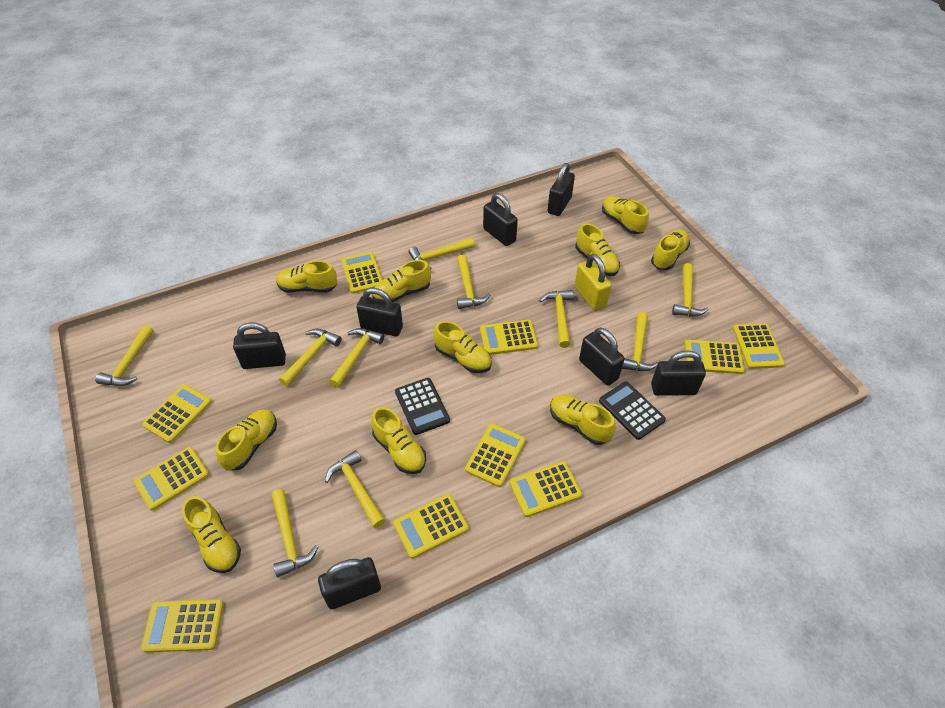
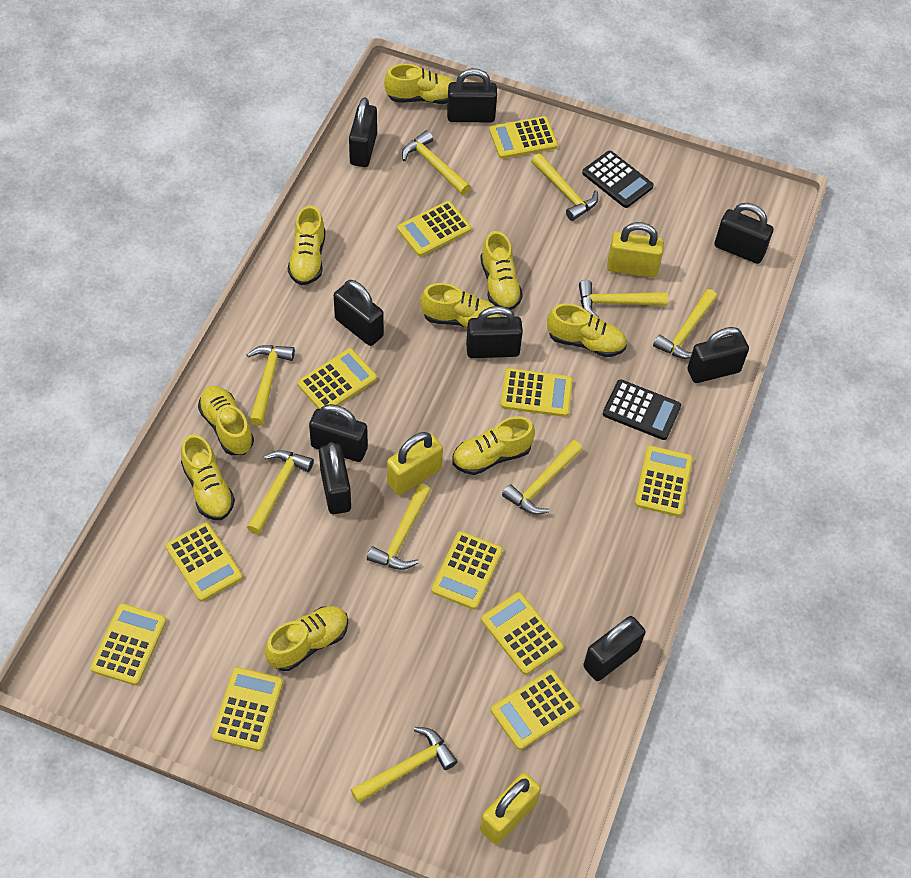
black padlock: [233,322,286,369] [318,557,381,610] [356,288,403,337] [483,193,518,246] [547,163,575,216] [579,328,624,386] [651,351,706,396] = 7 -> [309,404,368,462] [319,442,351,514] [334,280,384,346] [349,97,377,167] [447,68,497,122] [466,306,523,358] [583,616,645,681] [688,327,749,383] [715,203,773,264] = 9
yellow calculator: [134,447,209,511] [141,599,224,653] [142,384,212,443] [341,252,382,294] [393,494,469,559] [465,424,526,487] [480,320,538,355] [509,461,582,517] [684,340,745,374] [733,323,785,369] = 10 -> [90,603,167,685] [166,522,243,601] [211,667,283,751] [298,348,377,409] [397,201,471,257] [431,531,503,610] [481,592,564,675] [489,116,558,159] [491,670,581,750] [500,368,573,417] [635,446,693,517] = 11
yellow hammer: [95,325,154,386] [271,489,318,577] [279,329,342,386] [325,450,385,528] [330,328,384,387] [408,238,475,270] [457,255,490,309] [539,290,574,348] [622,312,658,371] [672,263,709,317] = 10 -> [247,345,295,426] [247,450,314,534] [350,727,458,803] [367,483,431,570] [402,130,471,195] [502,440,583,515] [531,153,598,221] [579,280,668,318] [653,289,717,359] = 9
yellow padlock: [575,254,612,311] = 1 -> [387,432,443,495] [480,773,541,845] [607,222,664,278] = 3
yellow shoe: [182,496,241,573] [216,409,277,470] [276,261,337,293] [371,407,426,474] [372,260,431,302] [434,321,492,373] [550,394,616,445] [576,223,620,276] [602,196,649,234] [651,229,690,270] = 10 -> [181,434,235,520] [198,386,254,455] [265,606,348,671] [288,205,325,285] [384,64,455,104] [420,283,501,328] [452,416,535,475] [480,231,523,310] [547,303,627,357] = 9

